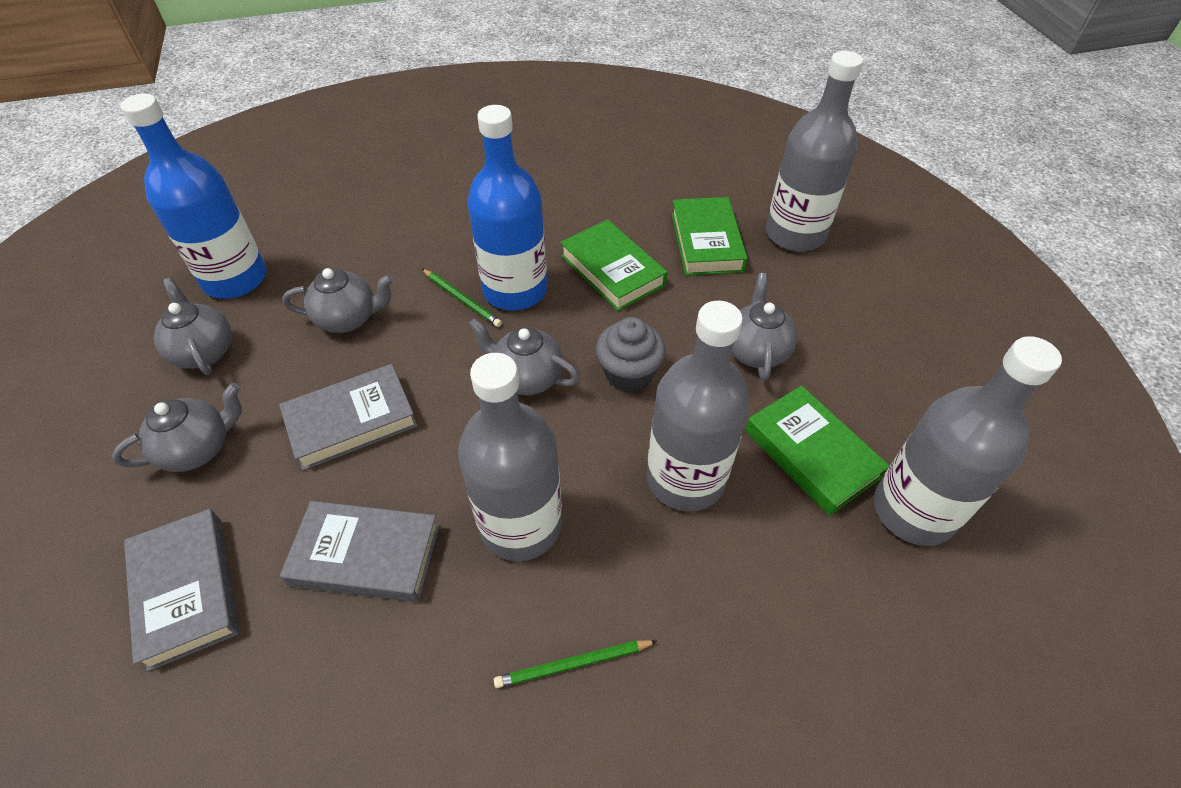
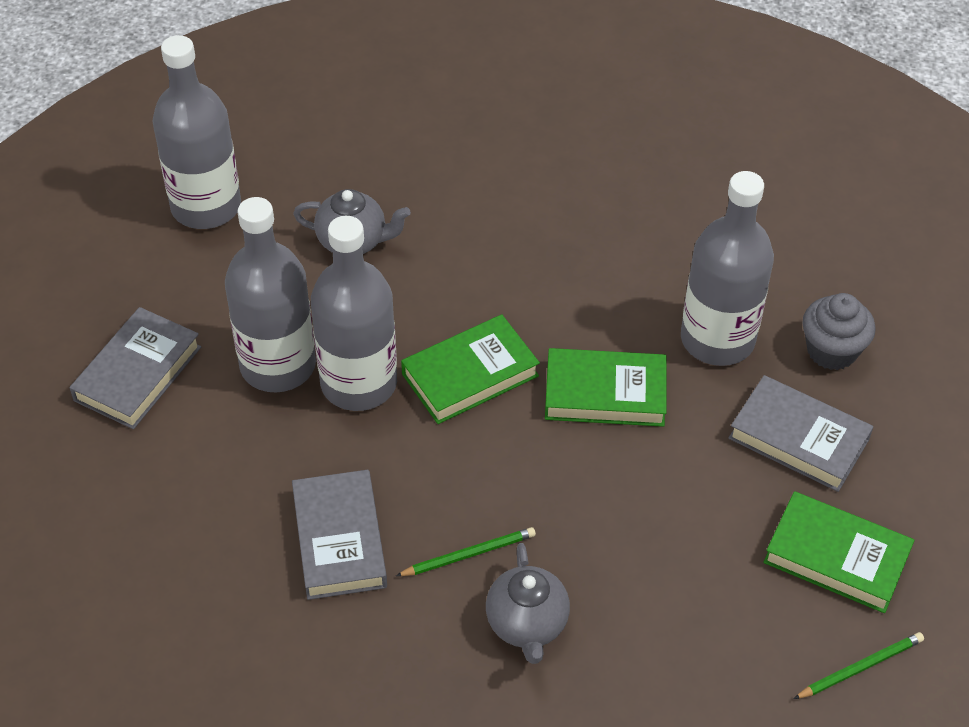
blue bottle: [121,94,267,298] [468,105,547,311] = 2 -> none = 0
grey teapot: [112,383,242,472] [154,278,232,375] [282,268,394,333] [468,318,580,395] [732,273,797,381] = 5 -> [293,189,411,254] [486,543,570,664] = 2

